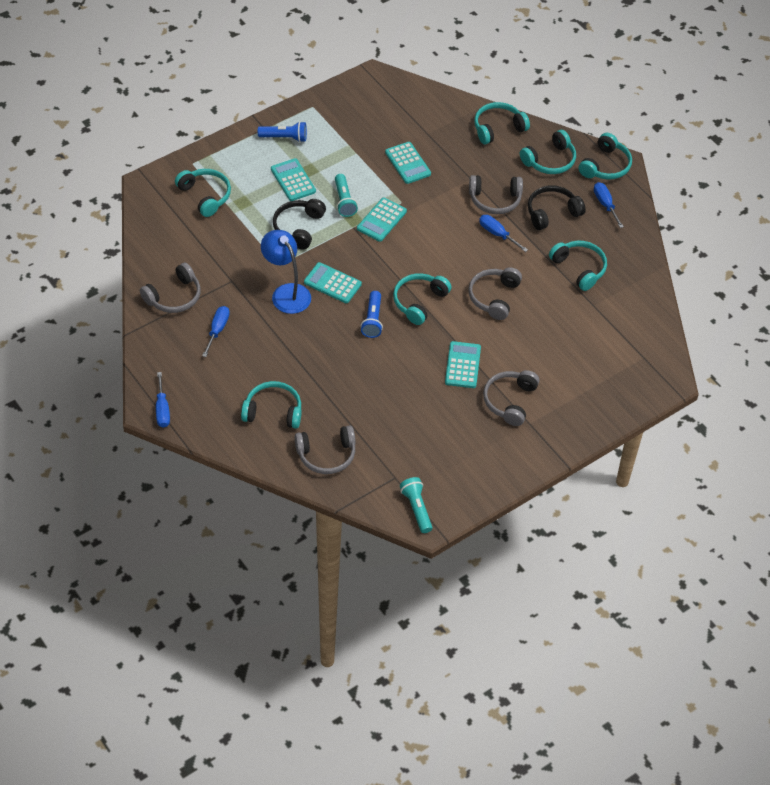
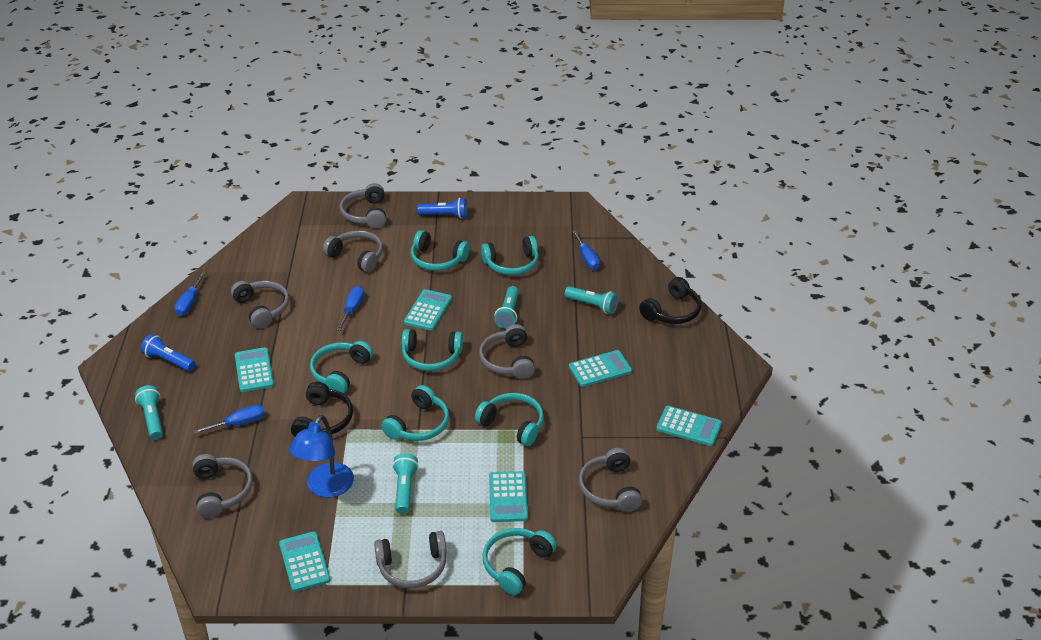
grey headphones: [140,263,201,313] [295,425,356,474] [468,267,522,320] [469,175,523,214] [483,370,540,426] = 5 -> [192,454,253,518] [231,281,289,328] [323,230,383,272] [340,183,386,228] [374,531,447,588] [479,324,535,379] [579,448,642,512] = 7
turquoise calculator: [271,158,316,201] [304,262,362,303] [357,198,407,242] [385,142,431,184] [445,341,481,388] = 5 -> [235,347,274,392] [279,532,331,592] [404,289,452,331] [489,471,528,522] [569,350,632,387] [656,406,722,446] = 6
turquoise flashlight: [335,174,358,217] [400,477,432,533] = 2 -> [135,385,163,440] [392,453,419,514] [494,286,519,329] [565,286,618,314] = 4

